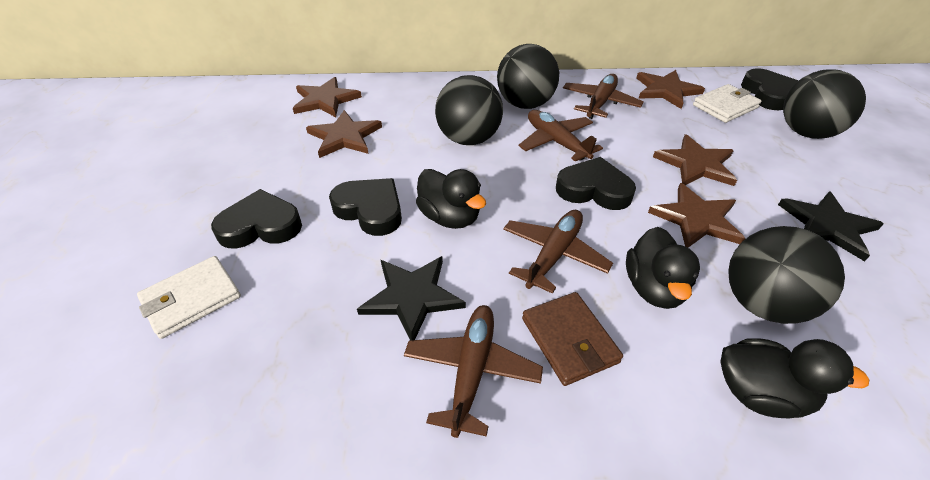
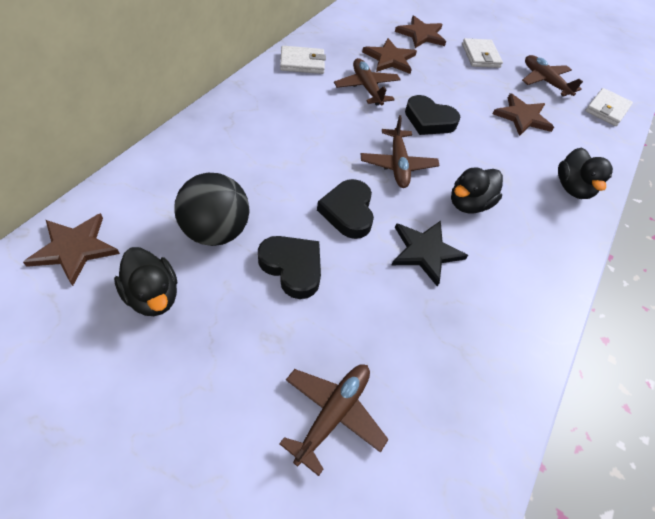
black ball: [435,75,503,145] [497,44,559,109] [728,226,845,324] [783,69,866,139] = 4 -> [174,173,249,246] = 1
black heart: [211,189,302,249] [329,178,402,236] [556,157,636,210] [741,68,799,110] = 4 -> [258,236,321,299] [317,179,374,239] [405,95,460,135] = 3
black star: [357,256,466,340] [778,191,884,261] = 2 -> [392,221,468,287] = 1
brown star: [293,77,362,117] [306,110,382,158] [636,70,705,109] [648,183,746,248] [653,134,737,186] = 5 -> [23,213,120,286] [362,38,417,74] [395,16,446,48] [493,93,554,136] = 4
brown wallet: [522,292,623,386] = 1 -> none = 0
white wallet: [137,256,241,339] [693,84,762,123] = 2 -> [280,46,326,74] [462,38,503,68] [585,88,633,126] = 3

